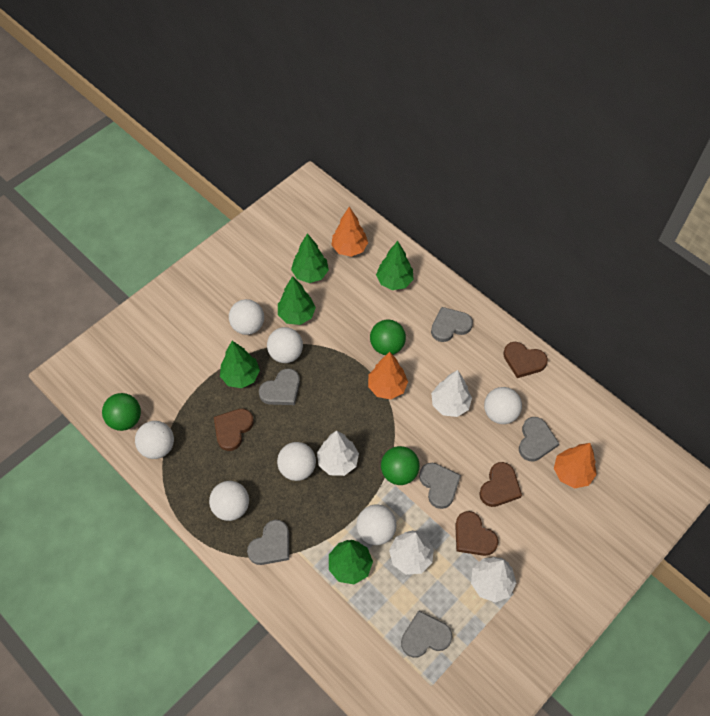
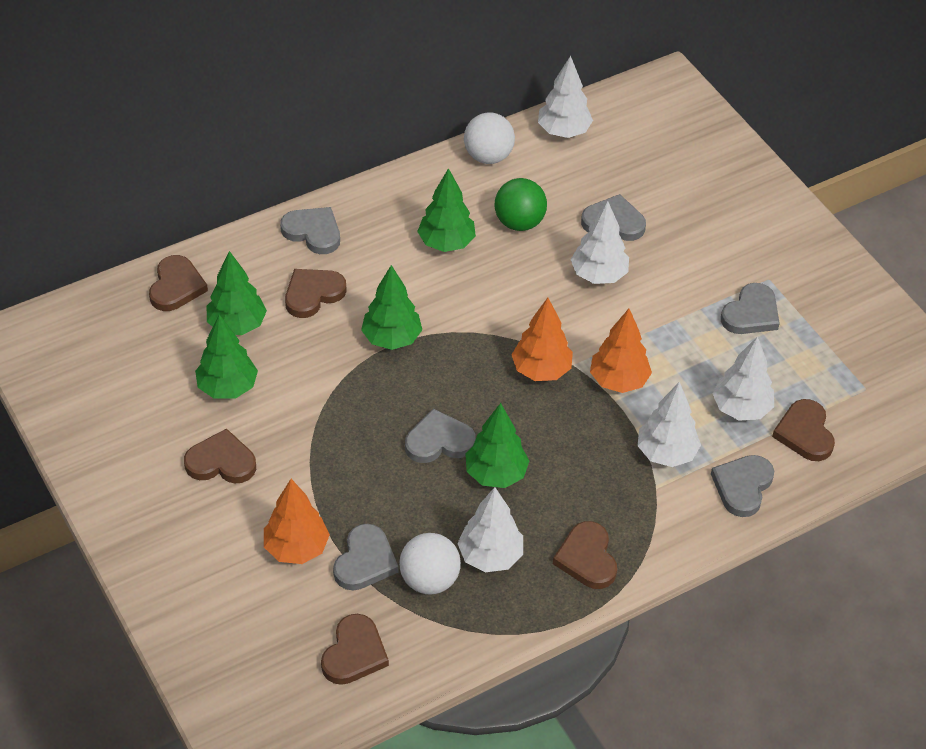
brown heart: [214,409,254,451] [455,511,498,556] [479,462,522,507] [503,342,548,378] = 4 -> [149,255,208,311] [184,429,256,483] [285,269,347,318] [321,614,389,685] [553,521,617,589] [772,399,835,461] = 6
green ball: [102,393,141,431] [370,320,406,355] [381,446,420,485] = 3 -> [495,178,547,231] = 1
white ball: [135,421,174,459] [209,481,249,521] [229,299,264,335] [267,327,303,363] [277,442,316,481] [356,504,397,545] [484,387,522,424] = 7 -> [399,533,461,594] [464,112,515,164] = 2
white tree: [317,431,359,476] [389,530,434,575] [431,370,472,417] [471,557,516,603] = 4 -> [457,487,523,572] [538,56,593,138] [571,201,629,284] [637,382,701,467] [712,336,774,421] = 5

